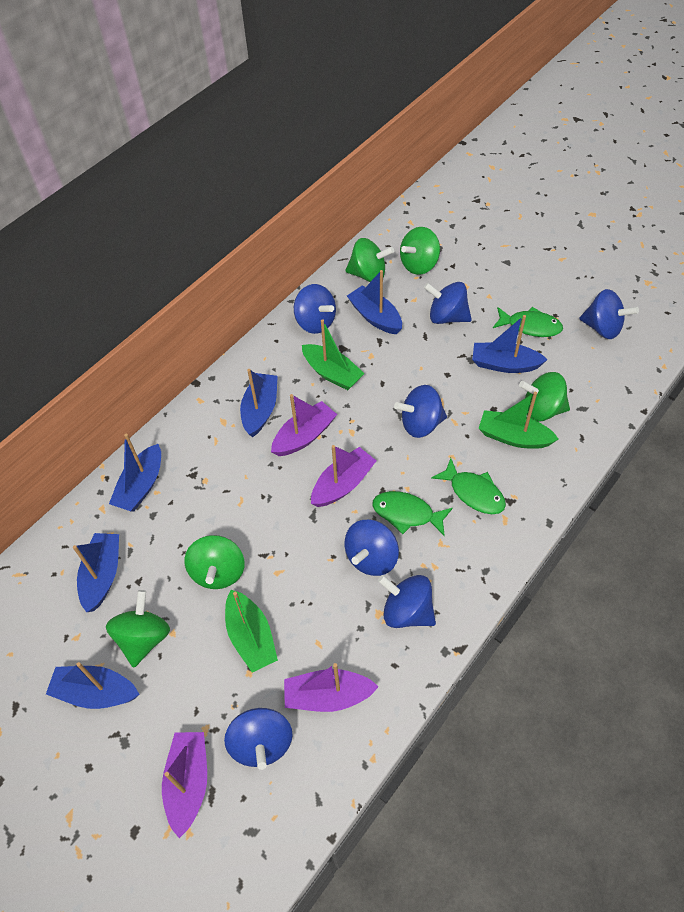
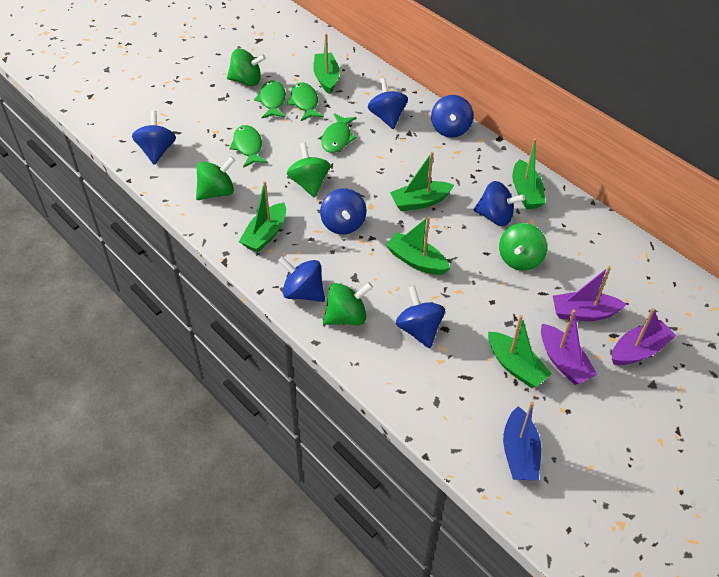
blue boat: [46,662,140,709] [73,533,119,612] [109,434,161,511] [240,369,278,437] [347,270,402,334] [472,315,548,373] = 6 -> [503,402,541,480] = 1
green boat: [225,590,278,673] [302,319,365,390] [478,392,559,449] = 3 -> [239,181,286,253] [313,33,340,94] [386,216,450,275] [390,152,454,211] [488,315,552,388] [512,138,545,209] = 6
green fish: [373,491,453,536] [431,458,506,514] [493,307,563,337] = 3 -> [229,125,268,168] [254,80,286,118] [287,83,324,121] [321,113,357,153] = 4
purple boat: [162,732,207,838] [271,394,337,456] [284,663,379,712] [311,445,377,507] = 4 -> [541,309,598,385] [553,266,627,321] [612,308,676,365] = 3

